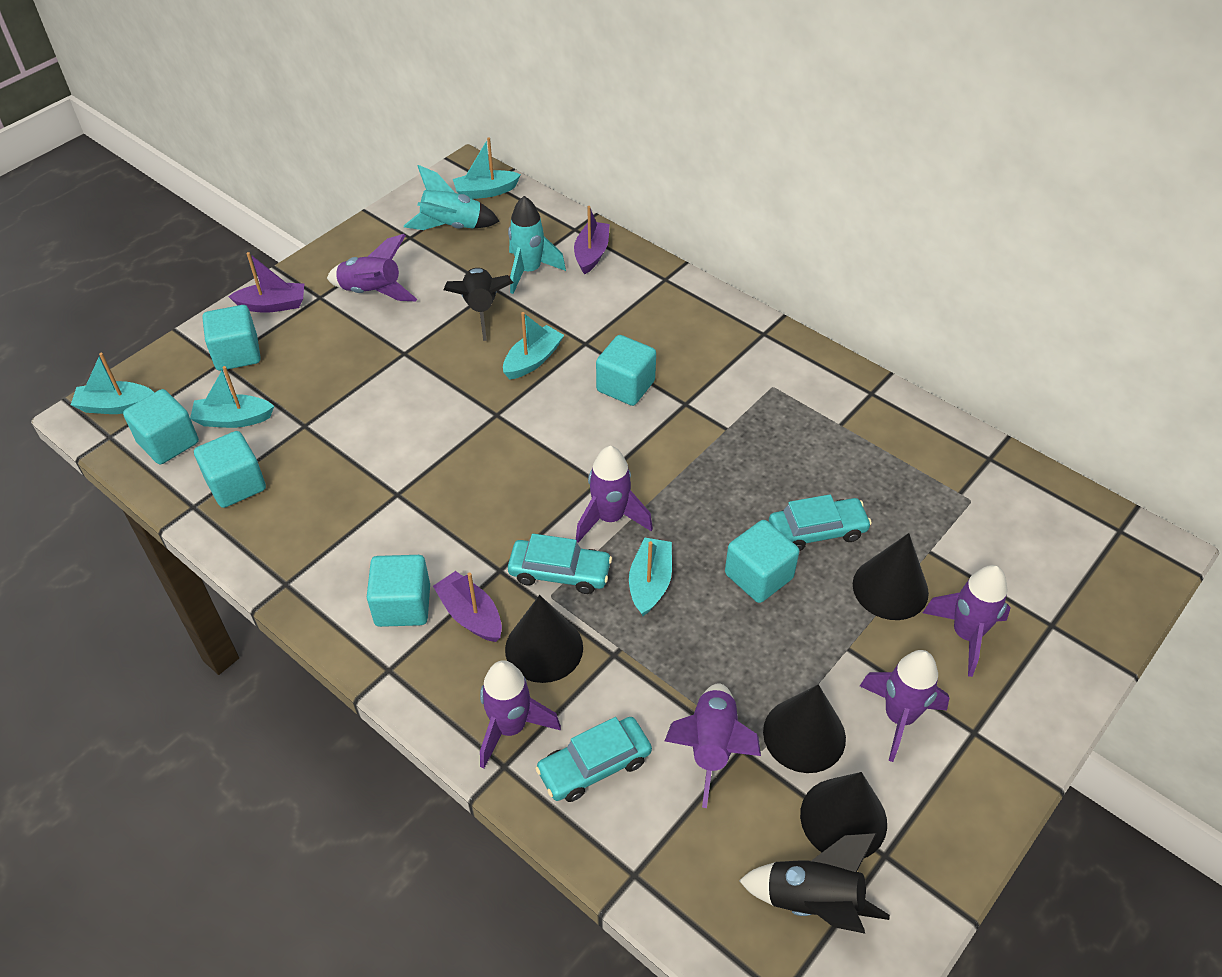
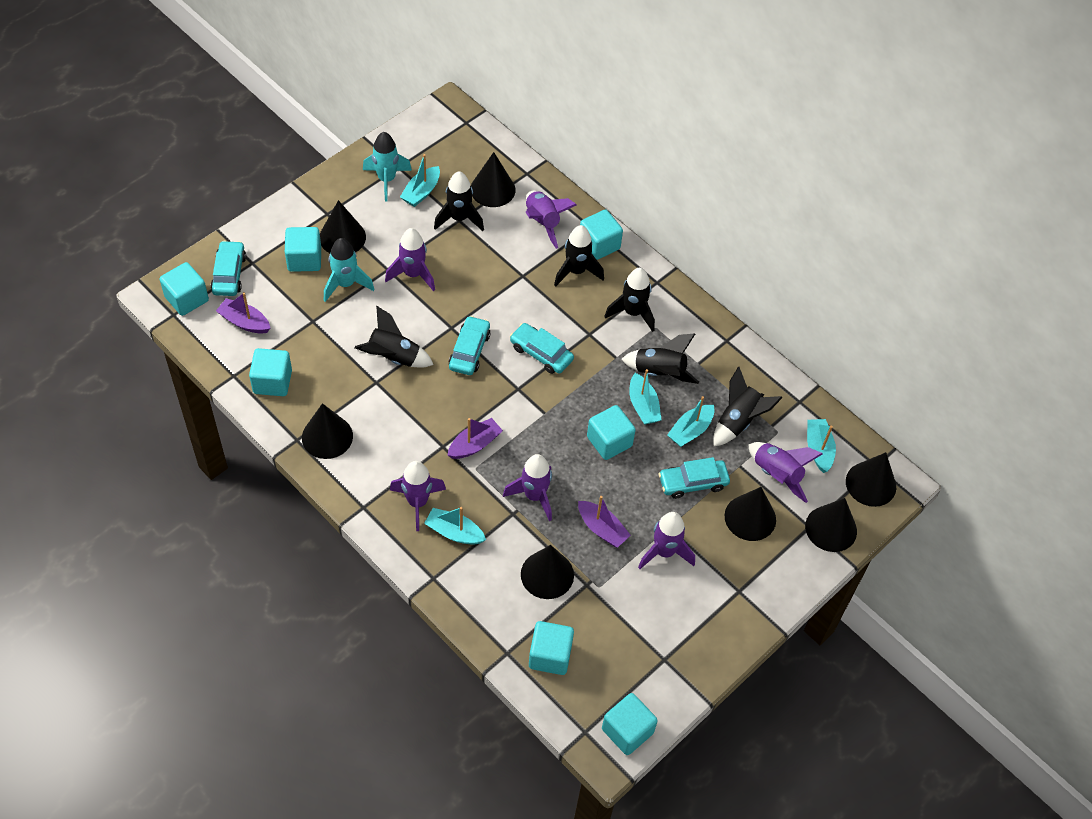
black cone: [505,595,583,683] [763,684,846,773] [800,772,887,858] [853,533,929,620] = 4 -> [302,403,353,459] [320,200,366,253] [471,152,515,207] [521,545,574,599] [725,487,776,541] [805,498,857,552] [846,452,896,507] = 7
black rocket: [444,268,513,341] [739,833,890,934] = 2 -> [355,306,434,368] [434,171,484,231] [554,225,604,287] [604,268,655,332] [622,333,699,384] [713,366,782,446] = 6
turquoise car: [508,534,612,594] [535,717,652,802] [769,494,872,551] = 3 -> [211,241,246,296] [449,316,491,375] [510,323,574,374] [658,457,730,499] = 4
turquoise cube: [123,389,199,464] [194,431,266,508] [202,305,261,371] [367,555,430,627] [596,335,656,406] [725,520,799,603] = 6 -> [160,262,209,316] [249,348,292,396] [285,227,321,272] [529,621,574,675] [580,210,623,260] [587,405,636,460] [602,693,658,755] = 7

